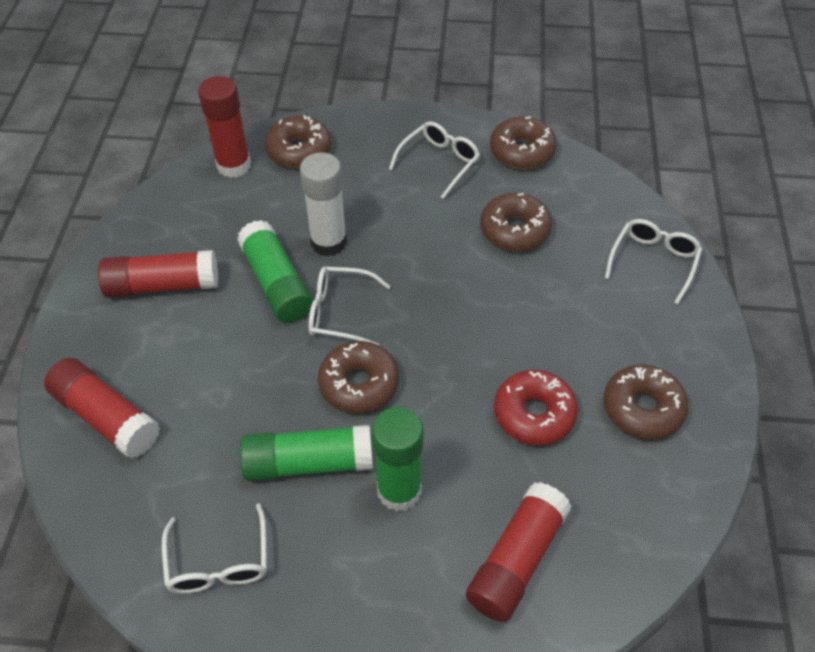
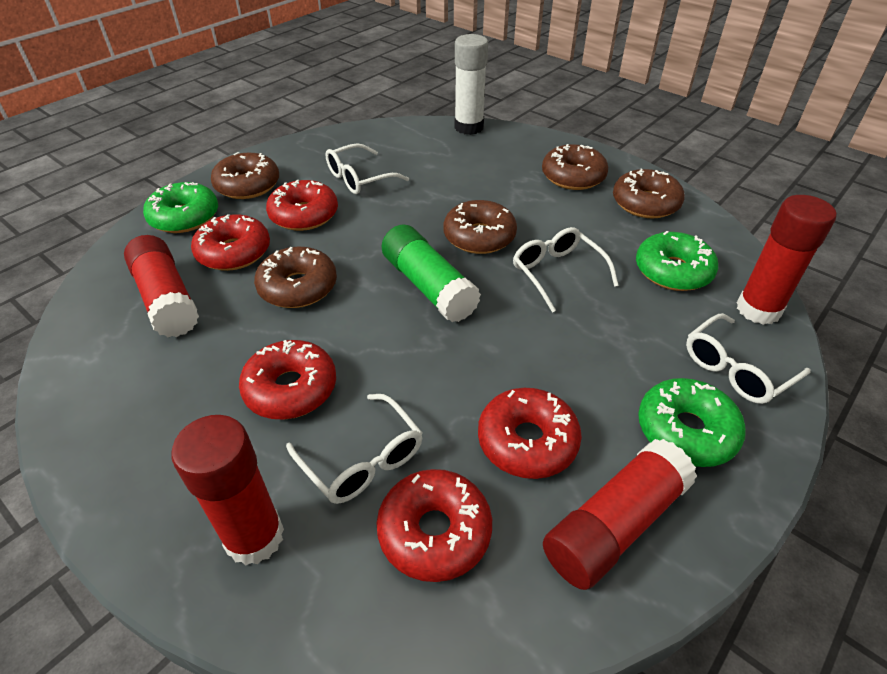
green donut: none = 0 -> [143,182,218,233] [636,231,718,291] [638,378,746,467] = 3
green glue stick: [237,220,313,323] [240,425,373,481] [372,407,424,511] = 3 -> [382,224,481,322] = 1
red donut: [494,370,578,445] = 1 -> [191,214,270,271] [239,340,336,420] [266,180,338,231] [376,469,492,582] [478,388,582,479] = 5

